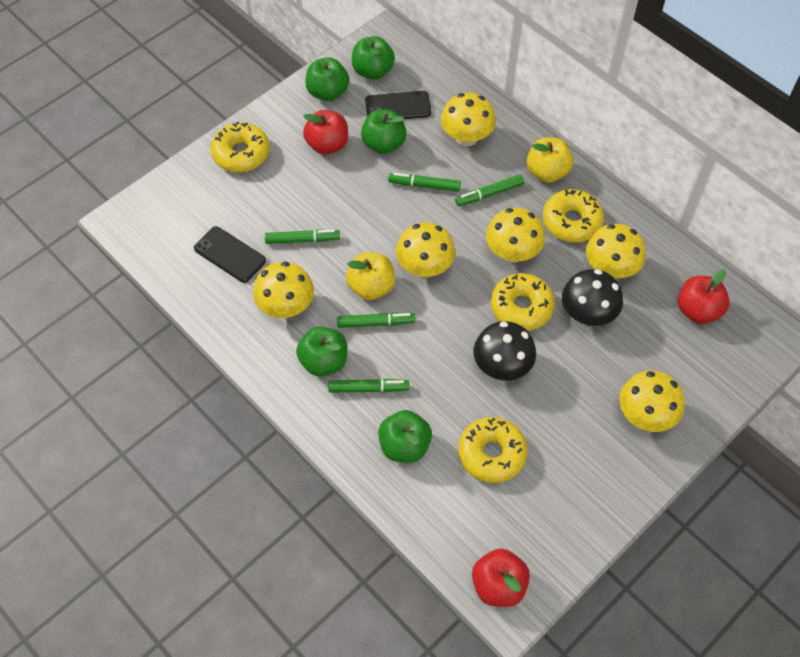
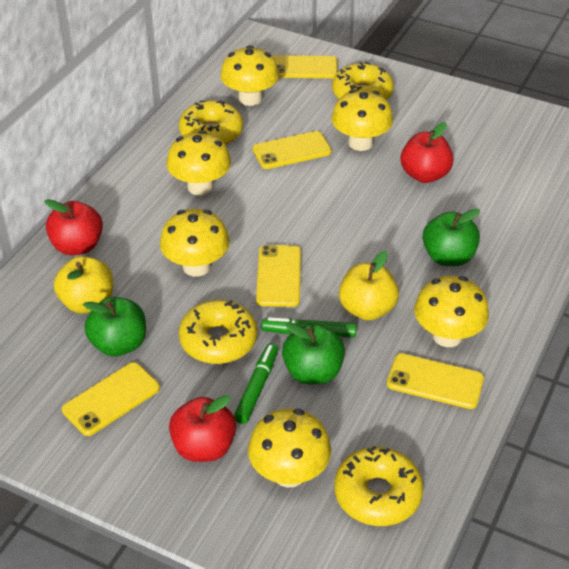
black mushroom: [474,321,536,380] [562,269,623,326] = 2 -> none = 0
black phone: [194,226,266,283] [365,91,432,119] = 2 -> none = 0
green apple: [296,326,347,377] [306,57,349,101] [352,36,395,80] [361,109,407,154] [378,410,432,463] = 5 -> [83,297,146,356] [282,322,345,384] [423,209,480,266] = 3
green marker: [265,230,340,244] [328,379,409,393] [337,313,416,328] [388,173,461,192] [455,175,524,206] = 5 -> [234,344,278,424] [262,317,356,337] = 2
yellow phone: none = 0 -> [62,362,160,436] [253,131,332,169] [256,245,301,307] [272,55,337,78] [387,353,484,409] = 5

